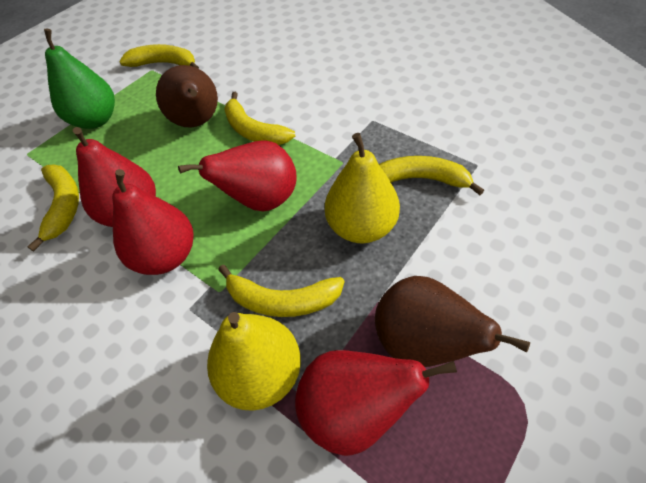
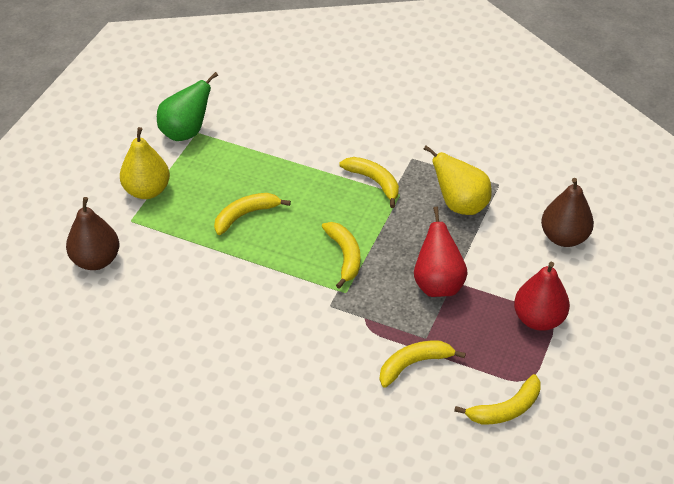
red pear: [73,127,156,227] [112,169,194,275] [178,140,297,212] [295,350,457,456] = 4 -> [414,207,468,297] [514,262,570,331] = 2

